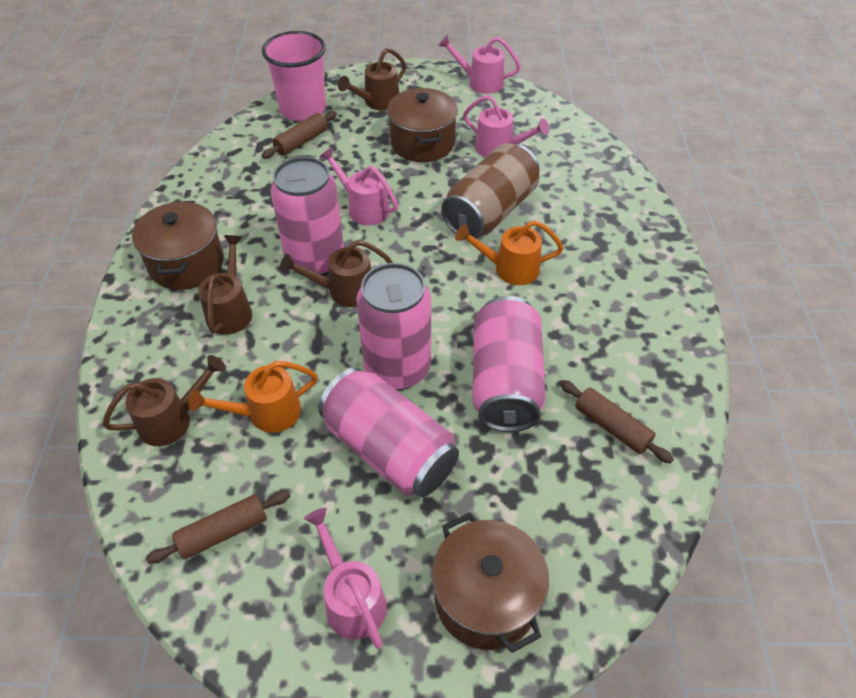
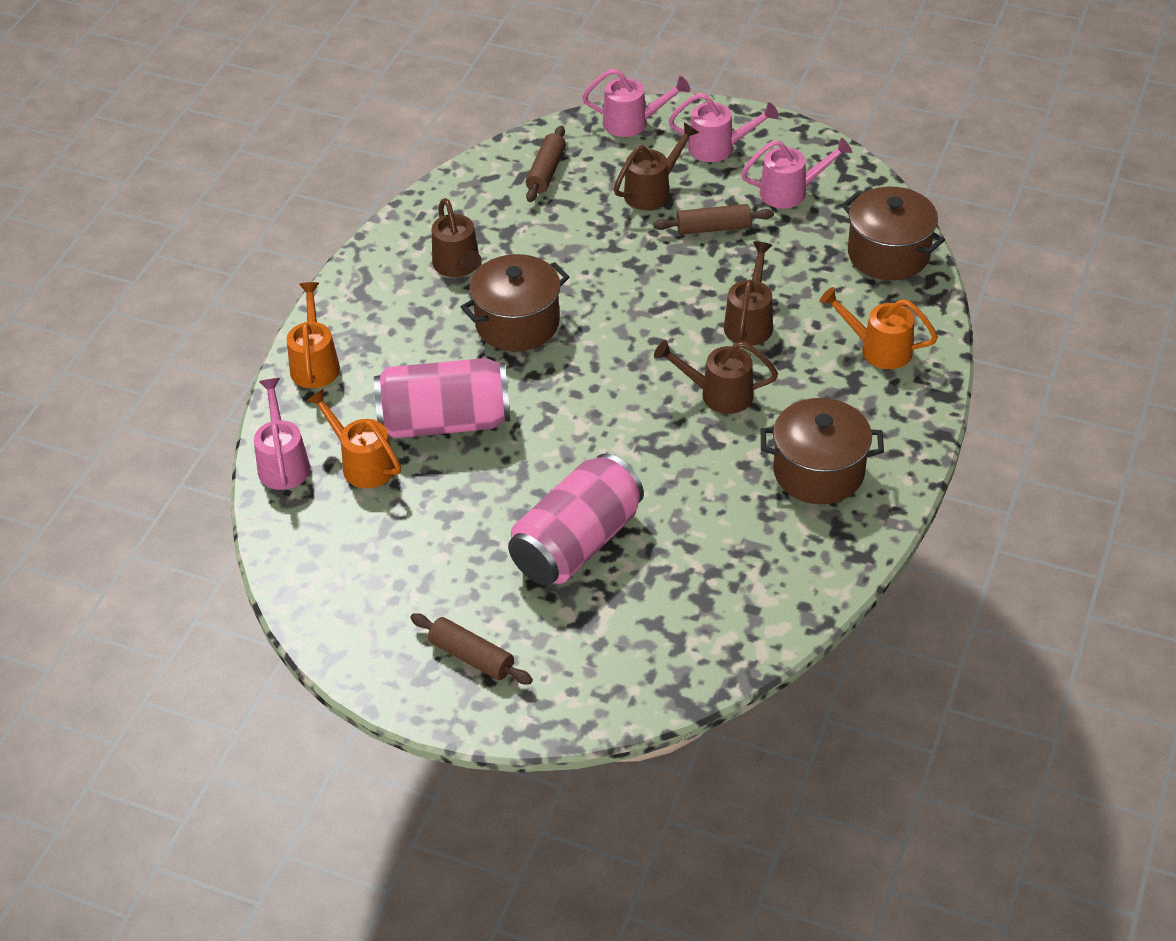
brown can: [441,143,540,239] = 1 -> none = 0
orange watering can: [189,361,318,433] [455,220,564,285] = 2 -> [287,282,340,388] [306,389,401,488] [820,287,938,369] = 3
pink can: [270,156,344,276] [318,367,459,497] [356,263,431,390] [473,296,546,432] = 4 -> [374,358,510,439] [508,453,644,586] = 2
pink cup: [262,31,326,121] = 1 -> none = 0

